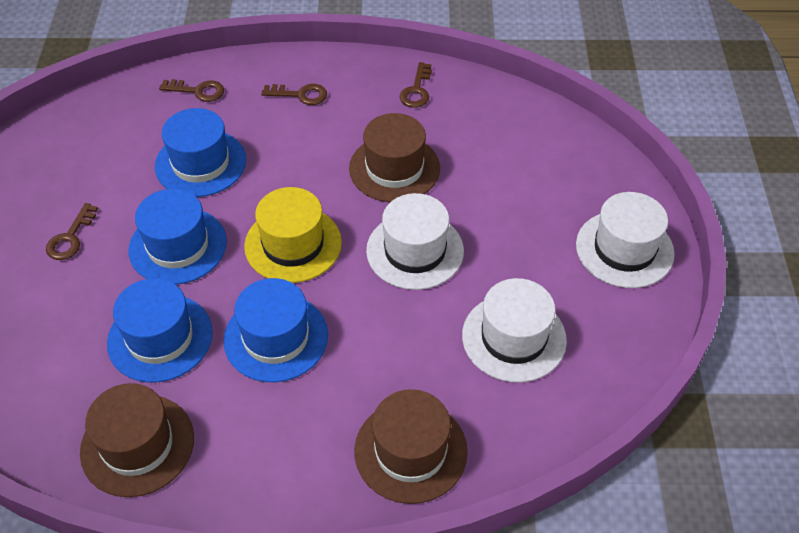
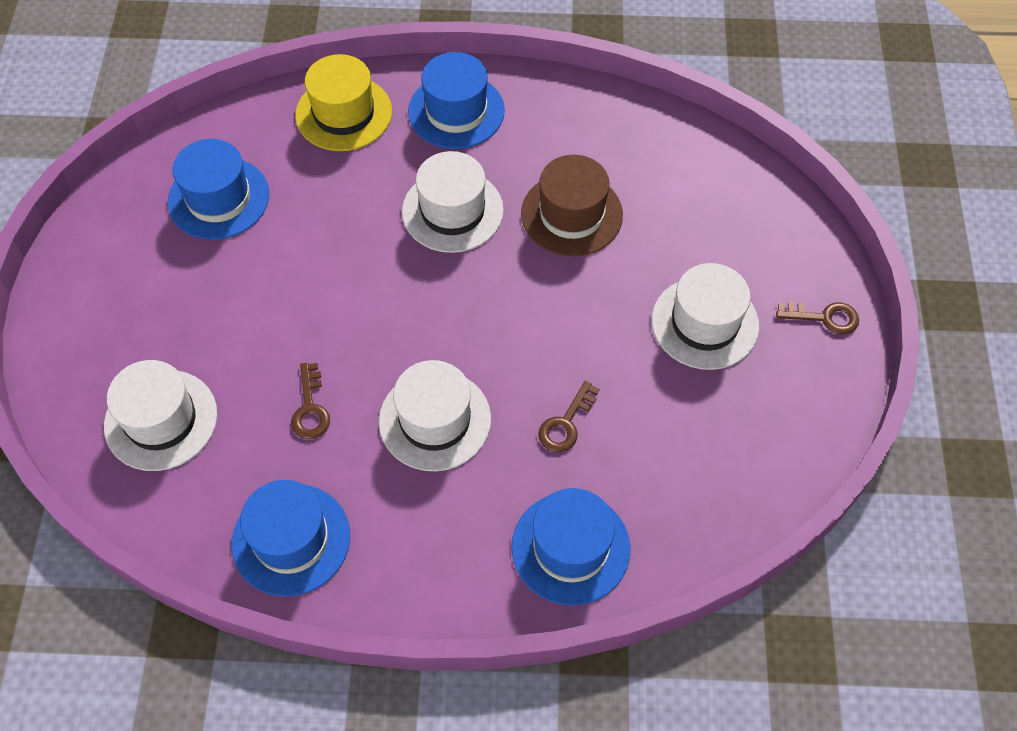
brown hat: [80,383,194,497] [349,113,440,202] [354,389,468,504] = 3 -> [521,155,623,256] = 1
brown key: [46,203,98,260] [159,79,224,102] [261,84,327,105] [400,62,432,108] = 4 -> [291,363,330,439] [538,381,599,452] [776,302,859,335] = 3
white hat: [366,193,464,290] [462,278,567,383] [576,192,675,288] = 3 -> [104,360,217,471] [379,360,491,471] [402,151,504,253] [652,263,759,370] = 4

